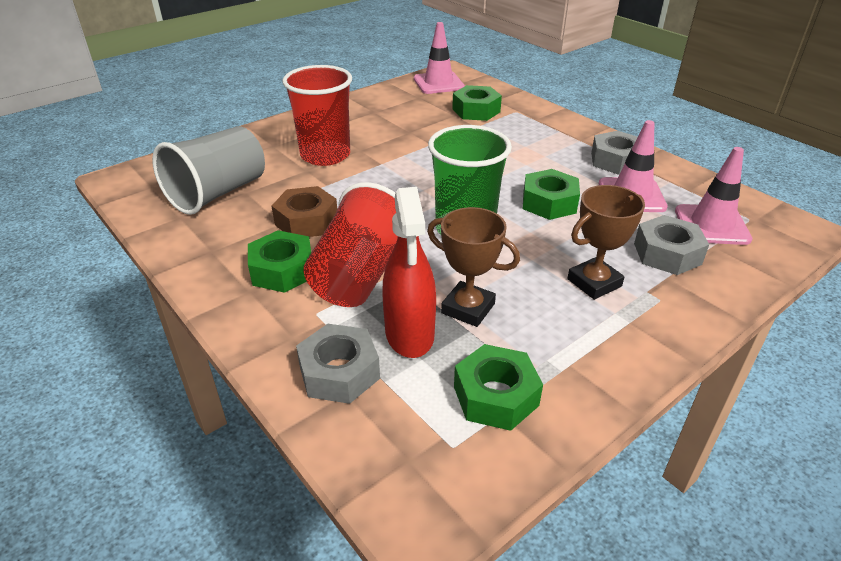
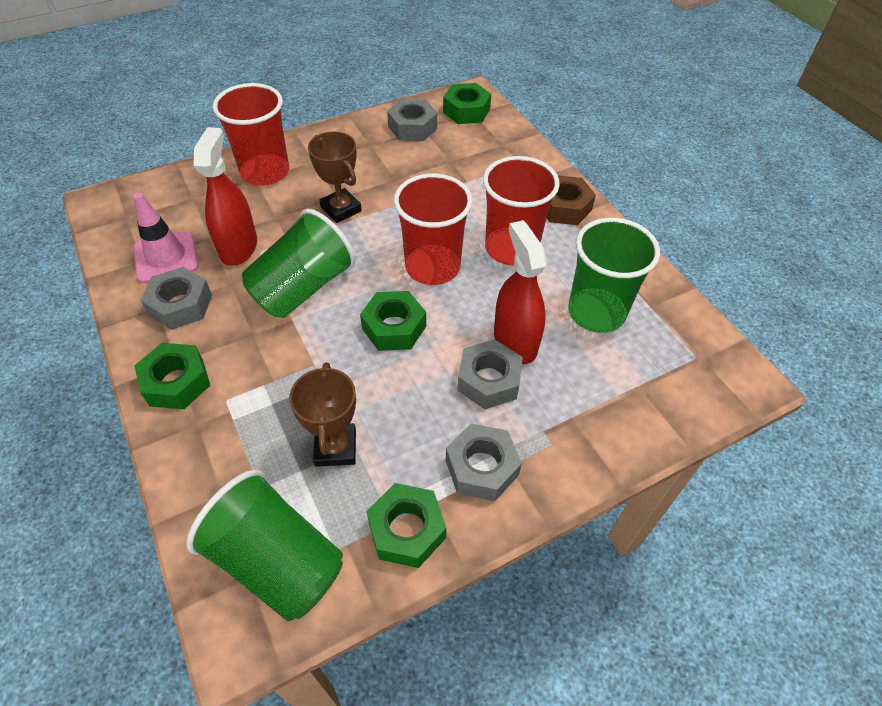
green cup: [428,125,512,235] = 1 -> [186,470,343,621] [242,209,355,318] [568,218,660,333] = 3
grey cup: [152,126,265,215] = 1 -> none = 0
grey nut: [296,324,380,404] [591,131,638,175] [634,215,709,275] = 3 -> [141,267,212,330] [387,99,437,141] [446,423,522,501] [457,339,523,409] = 4
pink traffic cone: [414,22,465,94] [599,120,668,212] [675,147,752,245] = 3 -> [133,192,198,283] = 1
red cup: [282,65,352,166] [304,182,398,307] = 2 -> [213,83,289,186] [394,173,473,285] [483,156,560,266] = 3
red spray bottle: [382,187,436,358] = 1 -> [194,127,257,266] [494,220,547,364] = 2

